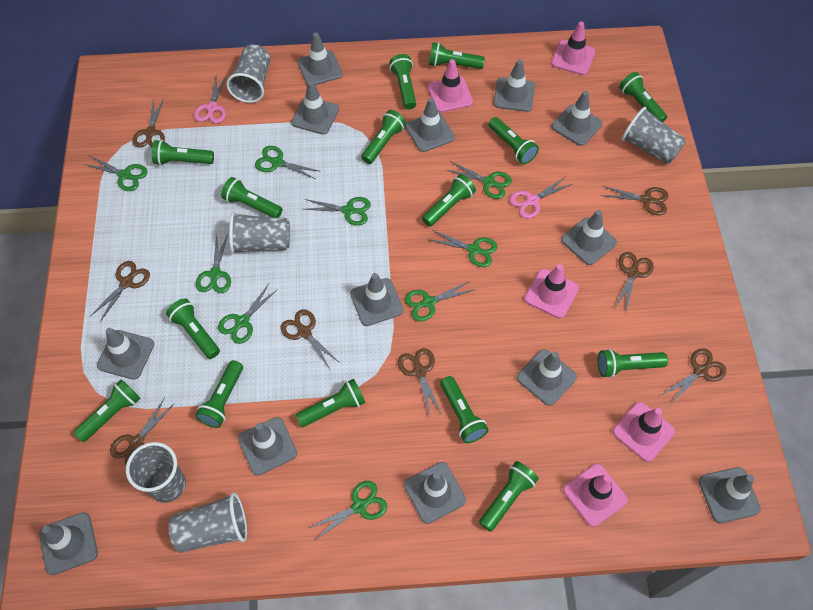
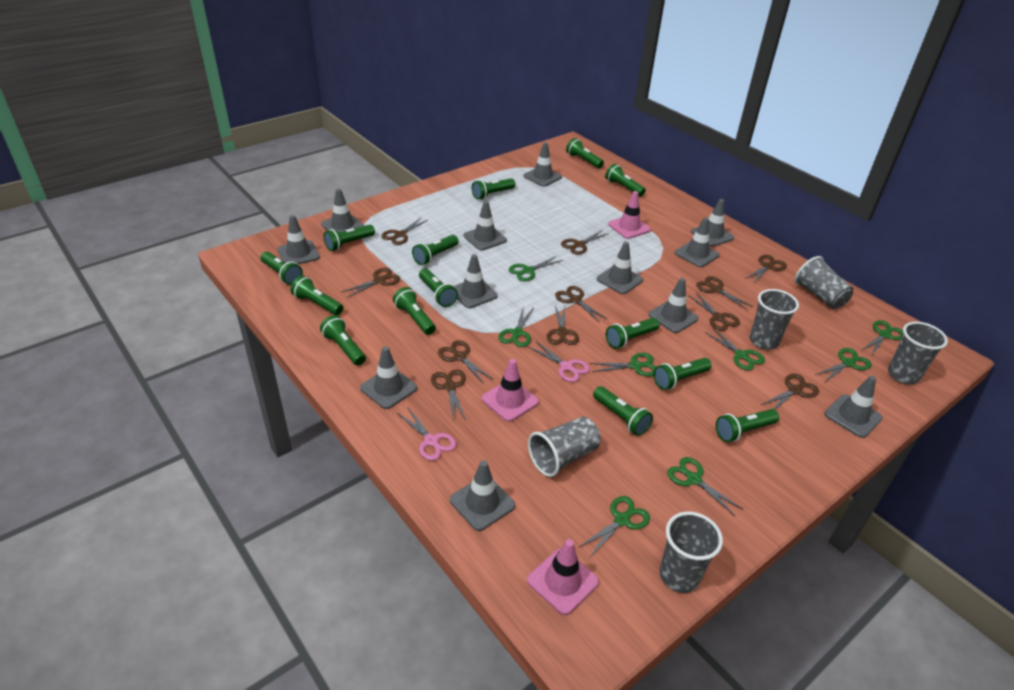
brown scissors: [90,261,150,322] [110,398,175,464] [132,98,165,148] [280,309,340,369] [398,348,442,417] [601,186,669,215] [615,252,654,311] [660,348,726,403] = 8 -> [342,268,400,298] [381,218,428,245] [431,370,466,421] [438,340,492,384] [547,306,579,345] [555,286,607,322] [561,230,609,255] [688,292,740,331] [696,276,753,310] [745,255,787,284] [761,374,819,410] = 11
green flashlight: [73,379,141,442] [152,140,214,165] [166,298,220,359] [195,360,243,428] [221,177,282,218] [296,378,366,427] [361,110,406,164] [389,54,416,110] [422,174,476,227] [429,42,485,69] [440,376,488,443] [479,461,539,532] [488,117,539,164] [598,349,668,378] [619,72,667,122] = 15 -> [260,252,303,285] [290,275,343,315] [320,315,366,365] [324,225,375,251] [393,287,436,335] [412,235,459,265] [419,268,458,307] [472,178,515,200] [566,138,604,168] [593,386,653,436] [605,164,646,197] [606,318,660,349] [654,358,712,390] [716,409,779,442] = 14
green scissors: [84,156,148,191] [196,233,231,293] [218,284,278,344] [255,146,319,179] [304,197,371,226] [309,481,387,541] [405,280,474,321] [428,230,497,267] [447,161,512,199] = 9 -> [498,306,533,347] [509,256,563,281] [579,496,650,557] [590,353,656,376] [667,457,742,516] [705,328,765,370] [815,348,872,382] [862,320,903,355] = 8
grey traffic cone: [39,512,98,575] [97,328,154,380] [238,417,297,475] [291,81,339,135] [298,32,343,85] [350,273,403,326] [404,462,466,524] [406,98,455,152] [494,60,535,112] [517,349,577,406] [552,91,602,146] [561,210,617,265] [699,467,761,523] = 13 -> [277,215,320,264] [321,188,364,232] [360,346,417,409] [450,460,515,531] [454,254,498,308] [464,201,507,250] [524,142,562,187] [597,242,643,294] [648,278,699,333] [675,217,719,267] [691,199,734,247] [824,376,883,438] = 12
pink traffic cone: [428,59,473,112] [524,264,579,318] [551,21,595,75] [563,464,628,527] [613,402,675,462] = 5 -> [482,359,539,422] [527,539,599,615] [608,191,651,239] = 3

